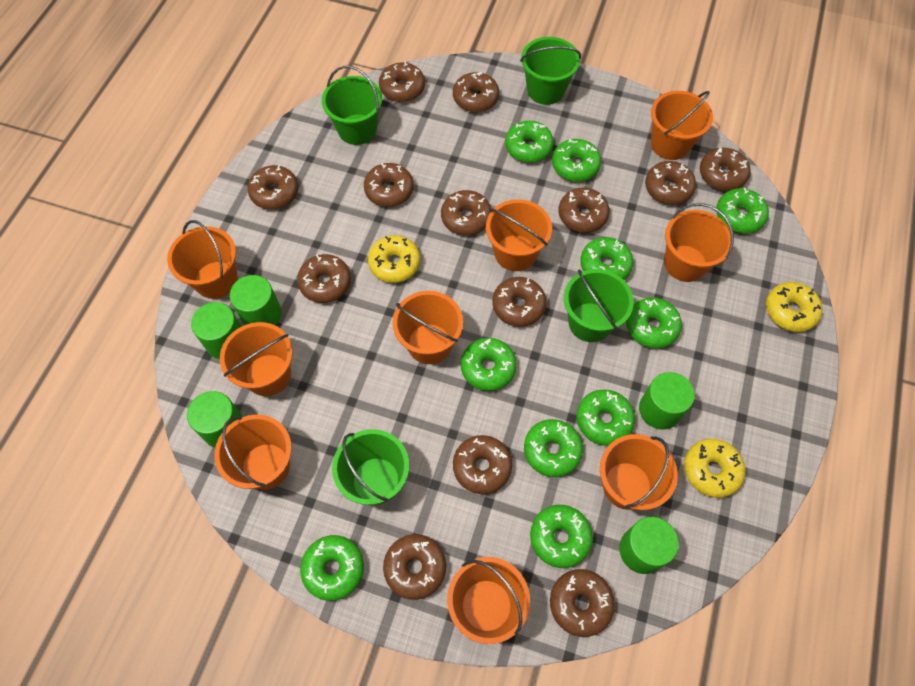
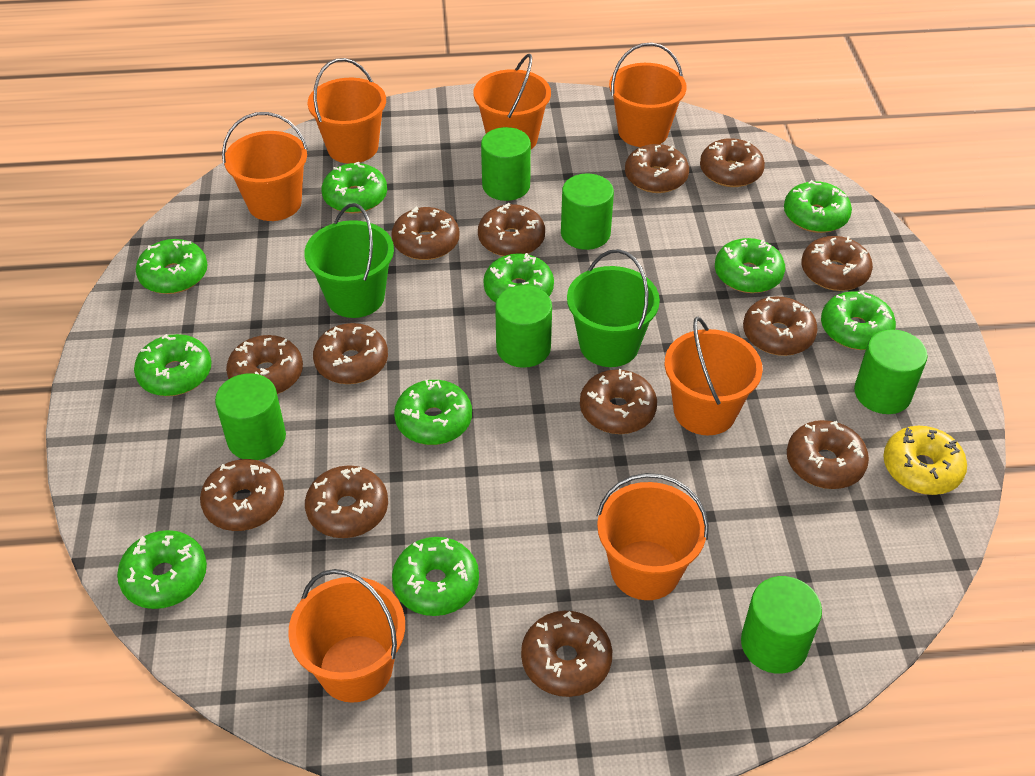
green bucket: [322,66,382,145] [332,429,409,505] [520,37,581,105] [564,269,634,342] = 4 -> [304,203,394,318] [567,249,660,367] = 2
green cylinder: [187,391,243,448] [191,302,242,359] [230,275,282,326] [619,517,679,574] [639,372,695,430] = 5 -> [215,373,286,460] [481,127,531,201] [495,285,552,368] [561,174,614,250] [741,576,822,674] [854,329,928,414] = 6
orange bucket: [167,220,238,299] [214,414,292,490] [220,322,293,396] [393,291,463,364] [447,557,530,644] [486,199,552,271] [600,434,678,510] [651,91,713,160] [664,203,734,282] = 9 -> [222,112,308,221] [288,569,405,703] [308,58,386,164] [474,54,551,149] [597,473,709,600] [609,43,686,147] [665,317,763,435] = 7
yellow donut: [368,235,420,283] [684,439,746,498] [766,282,823,332] = 3 -> [883,426,967,495] = 1

